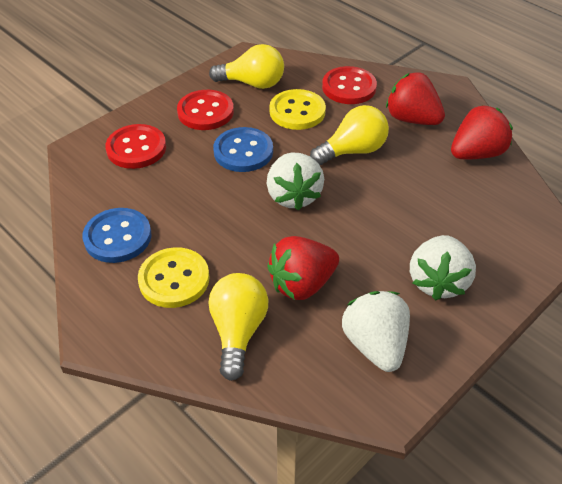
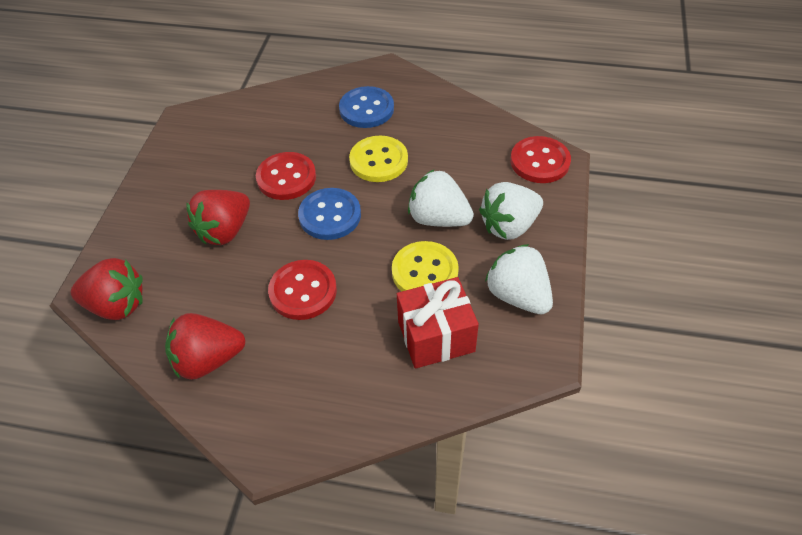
red gift: none = 0 -> [397,277,479,369] = 1
yellow light bulb: [209,44,284,89] [209,273,268,381] [310,105,389,165] = 3 -> none = 0

